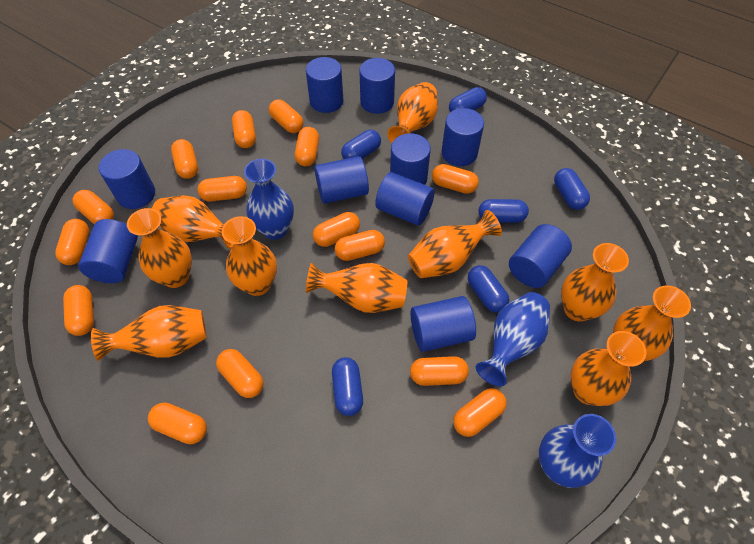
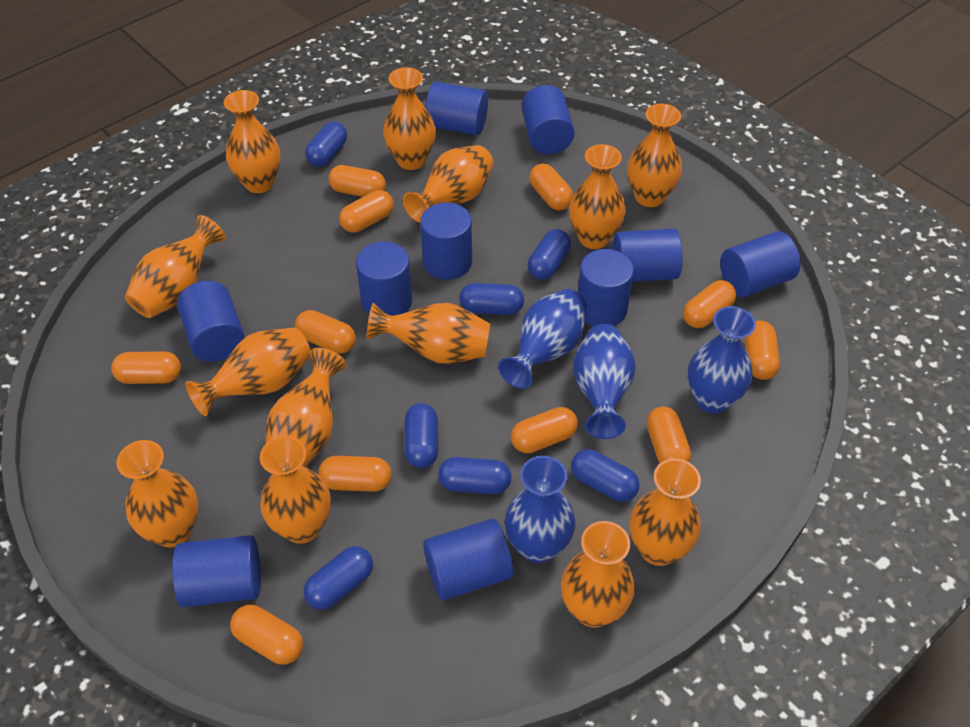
blue capsule: [332,357,363,416] [341,130,381,159] [449,87,487,112] [468,265,510,313] [479,199,529,223] [554,168,590,210] = 6 -> [304,546,373,610] [305,121,347,167] [405,403,439,468] [438,457,511,494] [460,283,524,315] [528,229,571,280] [571,449,640,502] = 7
blue vase: [244,159,294,240] [476,292,550,386] [539,414,616,488] = 3 -> [498,289,587,389] [505,456,575,563] [573,324,636,439] [688,306,756,414] = 4
orange capsule: [55,219,89,265] [63,285,94,336] [73,190,114,224] [148,402,207,444] [171,139,198,179] [197,176,247,201] [216,349,264,398] [232,110,256,148] [269,99,303,133] [295,127,319,166] [313,212,360,247] [335,230,385,261] [410,356,469,386] [432,164,479,194] [453,388,507,437] = 15 -> [111,351,181,384] [230,605,303,664] [295,310,356,354] [318,456,392,492] [328,165,386,197] [339,190,394,233] [511,407,578,453] [529,164,573,210] [647,407,691,463] [683,280,736,328] [744,320,780,380] = 11
orange vase: [91,305,207,361] [127,208,192,288] [152,195,234,249] [222,216,277,296] [306,263,408,313] [387,82,438,143] [408,210,502,278] [561,243,629,322] [570,331,646,406] [613,285,691,361] = 10 -> [116,440,199,548] [125,215,226,318] [186,328,310,416] [224,90,281,193] [260,436,331,544] [266,348,346,467] [367,303,490,364] [383,67,436,170] [403,145,494,223] [561,521,635,628] [569,144,626,249] [627,104,682,207] [630,459,701,566] = 13

